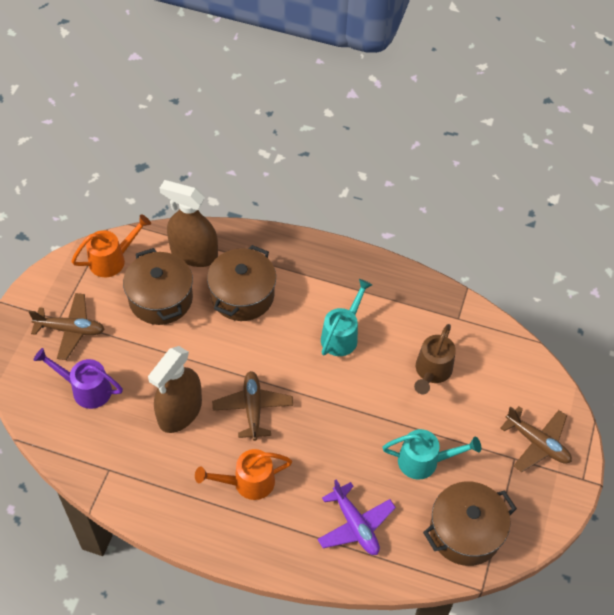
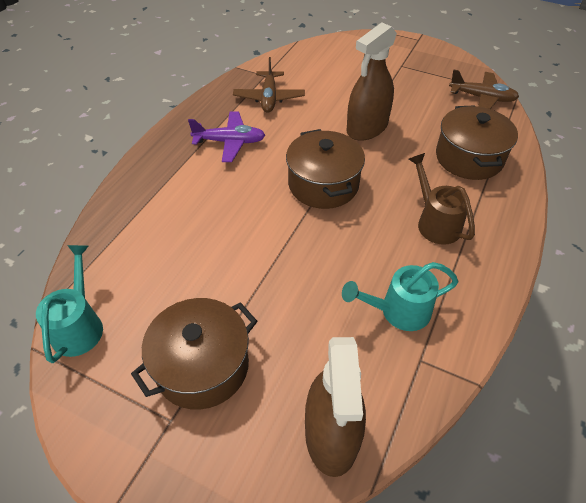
brown plane: [29,293,105,360] [212,371,293,441] [500,406,572,472] = 3 -> [233,57,305,113] [449,69,519,109] = 2
orange watering can: [71,214,151,277] [195,449,292,500] = 2 -> none = 0
purple watering can: [34,348,123,409] = 1 -> none = 0

